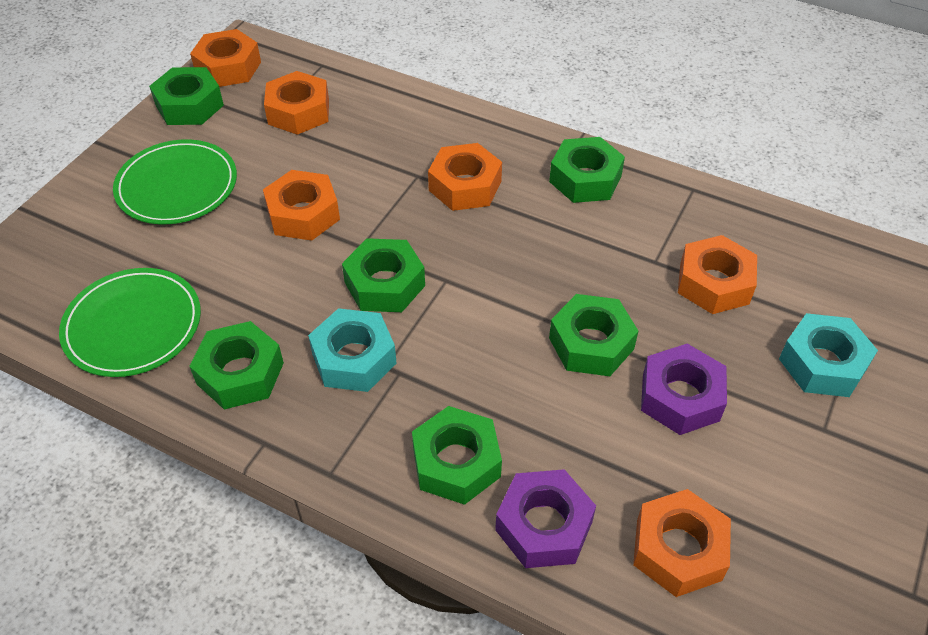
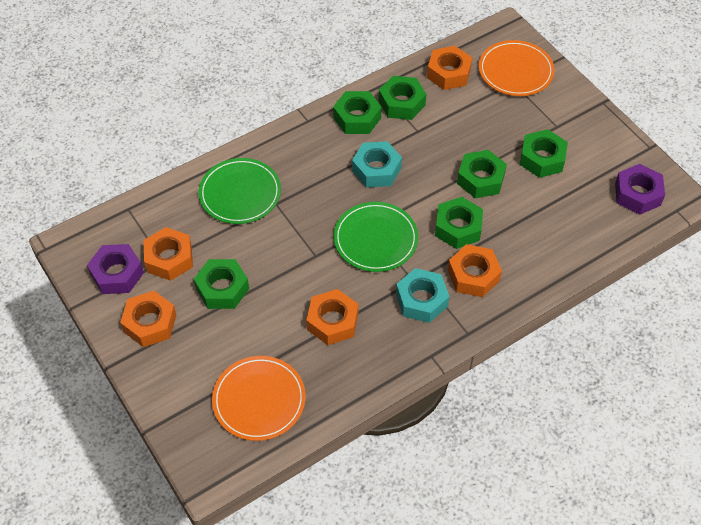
orange nut: [190,29,261,87] [263,170,340,241] [264,71,329,135] [428,143,502,211] [633,489,731,597] [678,235,757,314] = 6 -> [120,291,176,347] [143,227,193,281] [306,289,358,345] [427,46,472,90] [448,244,502,297] = 5
orange plate: none = 0 -> [212,356,306,441] [479,40,555,96] = 2

